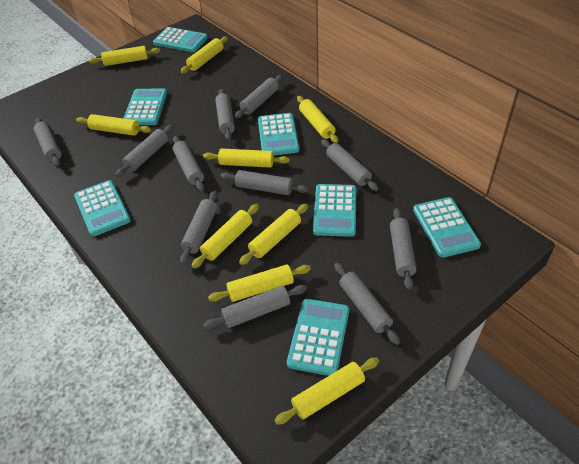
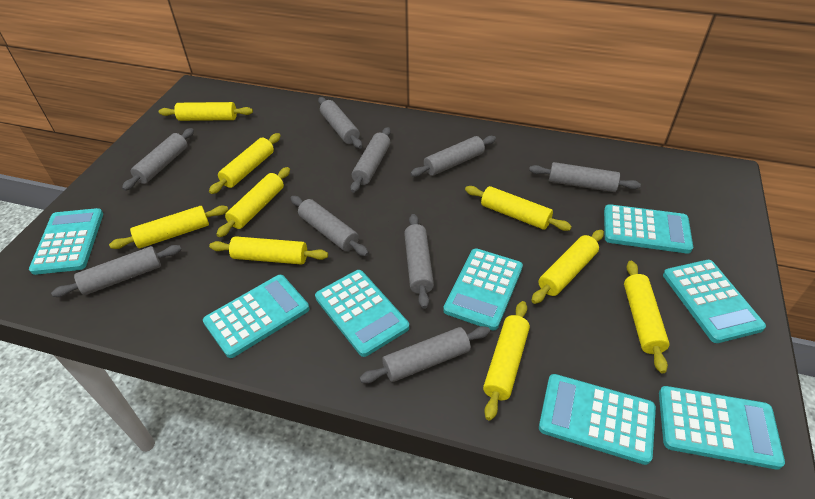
grey rolling pin: [34,118,62,166] [115,125,174,177] [173,136,204,191] [180,191,217,265] [203,285,307,329] [215,89,235,140] [220,170,309,195] [234,75,283,118] [321,139,379,191] [334,263,400,345] [390,208,417,290] = 11 -> [51,245,182,297] [122,128,194,191] [291,196,369,256] [318,97,362,149] [350,127,391,193] [360,326,490,384] [404,214,434,309] [410,136,496,177] [529,162,641,192] = 9
turquoise calculator: [74,180,131,237] [123,89,167,125] [153,27,208,52] [258,113,299,155] [287,299,349,376] [313,184,356,237] [413,197,481,258] = 7 -> [29,208,103,275] [203,275,309,358] [315,270,409,357] [443,248,523,330] [539,374,656,465] [604,204,693,254] [659,386,785,470] [663,260,766,343] = 8

